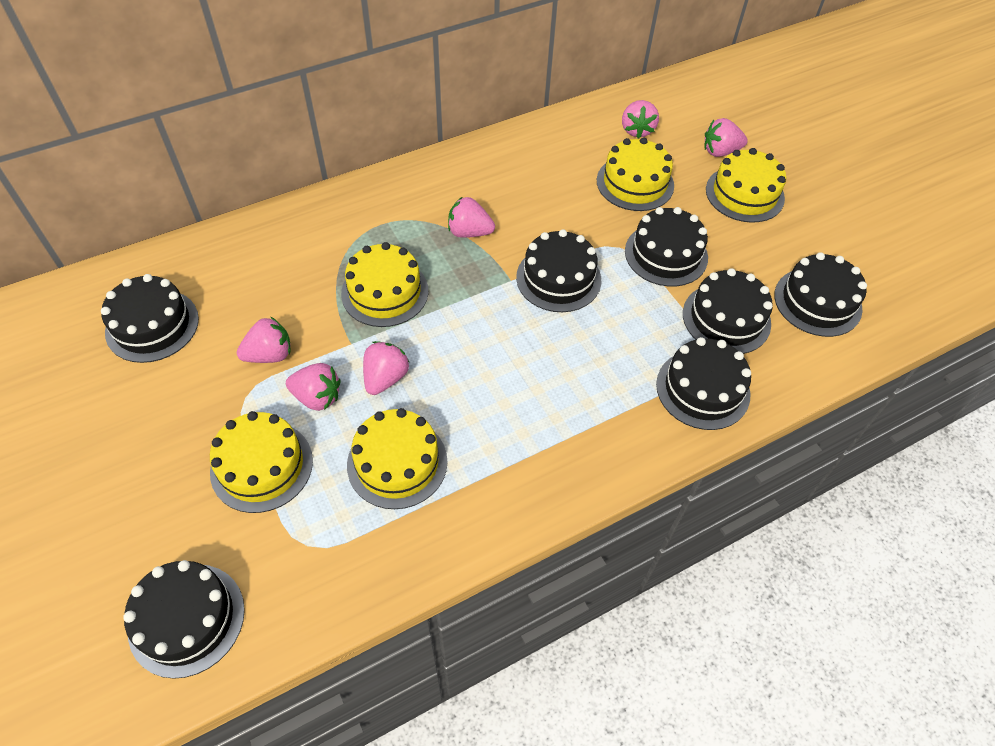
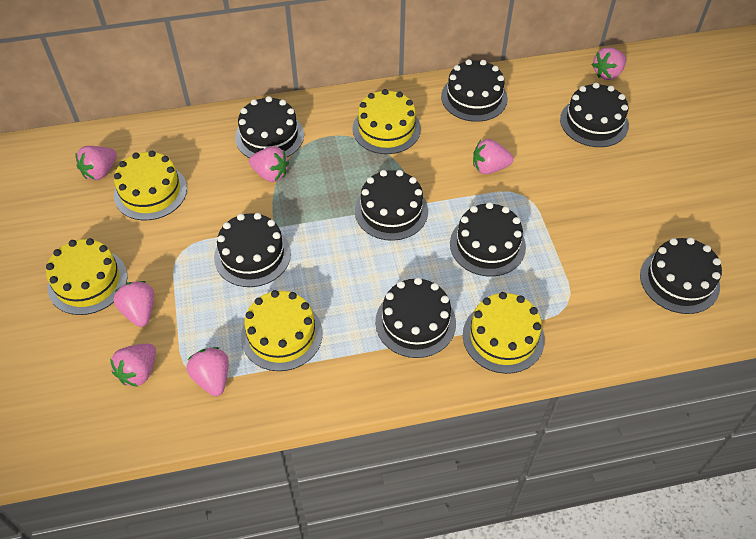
black cake: [101,274,199,363] [123,560,245,679] [516,229,601,312] [625,207,708,287] [656,337,751,430] [683,268,773,354] [774,252,867,337] = 7 -> [214,213,291,287] [235,96,304,158] [355,170,428,241] [375,277,456,358] [441,59,508,122] [450,202,526,276] [560,83,629,147] [640,238,722,314] = 8
pink strawberry: [237,317,291,363] [286,363,341,411] [363,341,410,395] [448,196,495,238] [622,100,659,139] [704,118,748,157] = 6 -> [76,146,117,180] [110,344,156,387] [114,281,154,327] [187,347,229,396] [249,146,289,182] [473,139,514,174] [592,47,626,80] = 7

